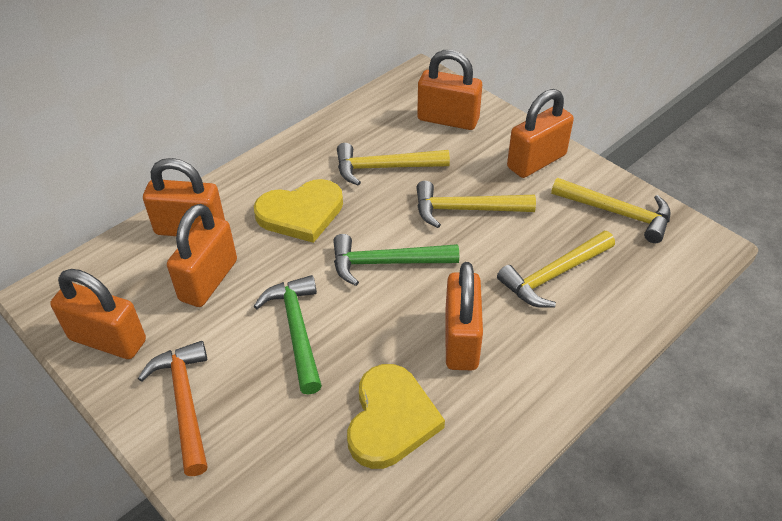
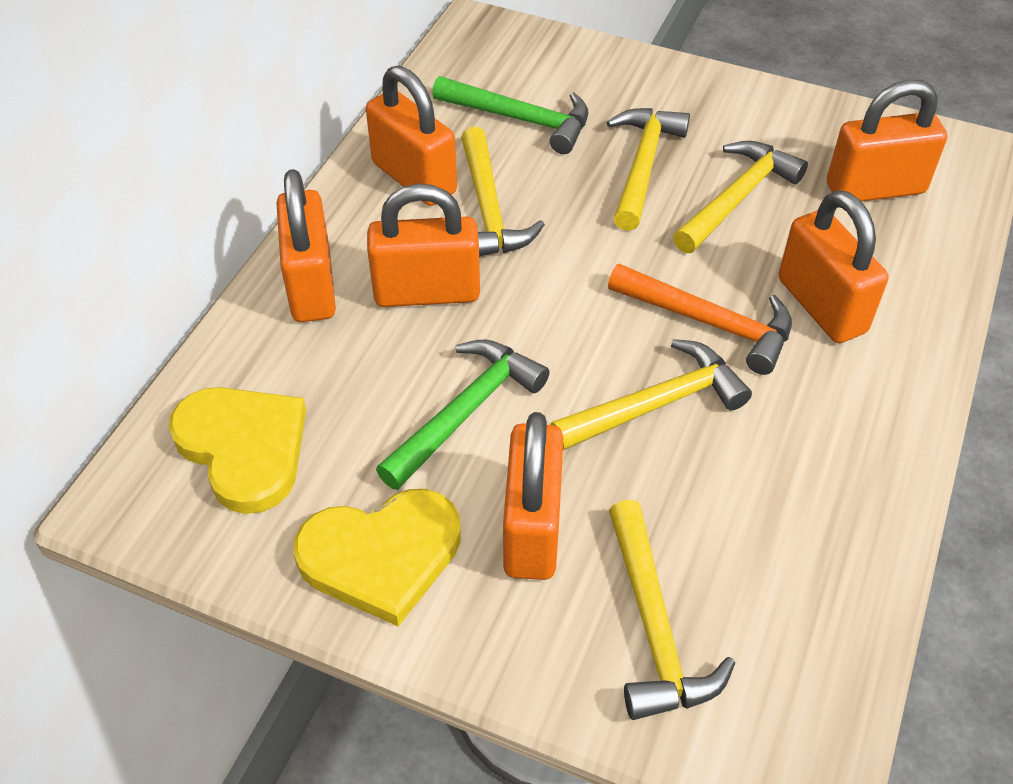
yellow hammer: [337,143,450,186] [416,181,536,228] [497,231,615,308] [551,178,671,243] = 4 -> [461,127,545,257] [550,339,752,450] [607,108,690,231] [609,500,735,720] [673,141,808,253] = 5

